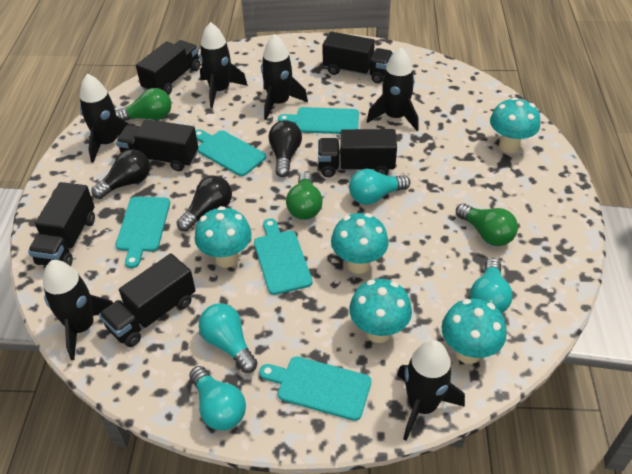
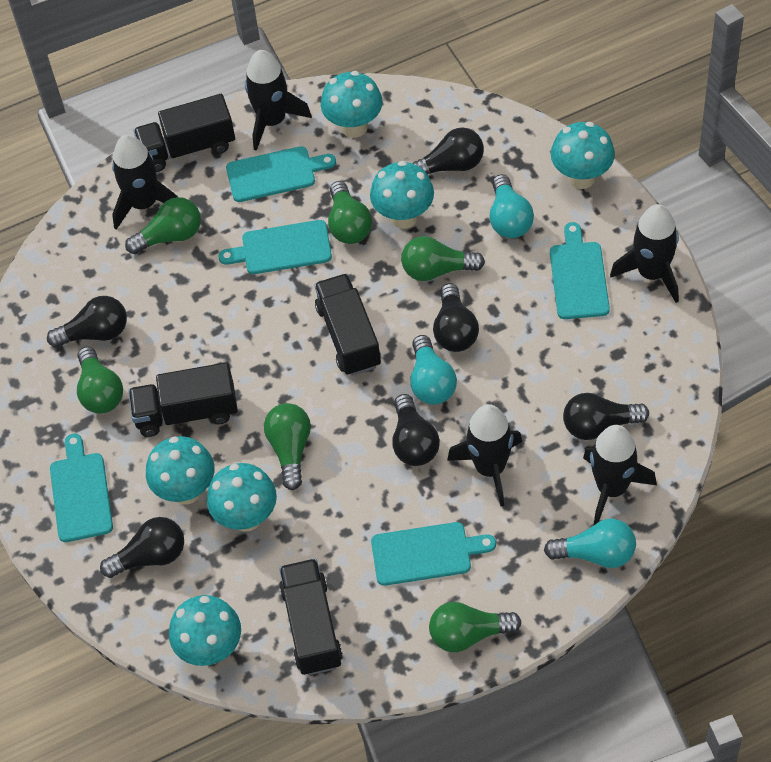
black light bulb: [91,149,150,199] [177,176,232,232] [269,120,302,177] = 3 -> [47,296,127,347] [100,517,184,578] [392,394,440,466] [412,127,484,175] [433,283,479,352] [563,393,649,440] = 6
black rocket: [43,260,113,360] [80,74,130,163] [199,22,248,108] [261,34,308,120] [367,48,419,131] [397,340,465,441] = 6 -> [112,135,178,230] [245,50,312,151] [447,404,522,506] [583,425,657,525] [610,204,679,303] = 5
black truck: [28,182,95,266] [99,253,196,347] [116,119,198,171] [136,40,200,95] [318,129,397,177] [323,32,393,83] = 6 -> [128,362,238,437] [133,94,235,172] [279,559,343,675] [314,274,381,376] = 4
green light bulb: [115,88,171,121] [286,172,323,220] [456,203,518,246] = 3 -> [77,346,123,414] [125,197,201,254] [264,403,311,490] [328,181,372,244] [401,236,485,281] [429,602,521,652] = 6
turquoise light bulb: [189,366,246,431] [199,303,258,373] [349,169,410,205] [470,258,513,313] = 4 -> [410,335,457,405] [489,174,534,238] [544,519,636,568] = 3
turquoise mushroom: [195,206,252,268] [331,213,389,274] [349,279,412,343] [442,299,507,364] [490,97,540,153] = 5 -> [146,436,215,504] [169,595,241,666] [207,463,277,532] [321,71,383,138] [370,161,434,229] [551,122,615,189] = 6

